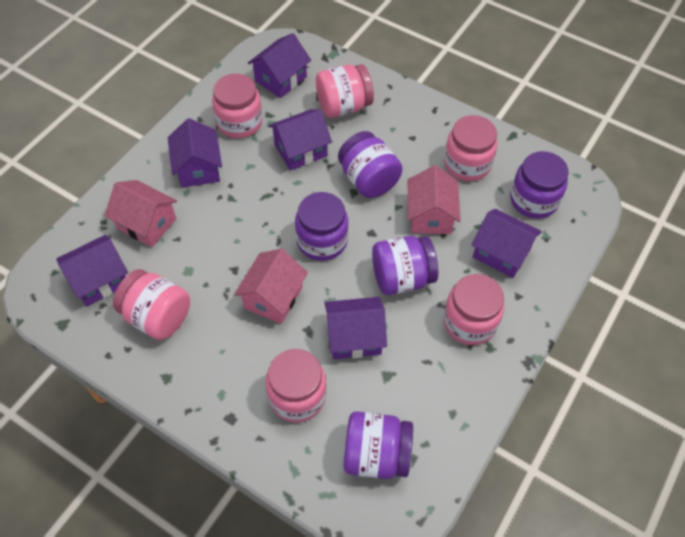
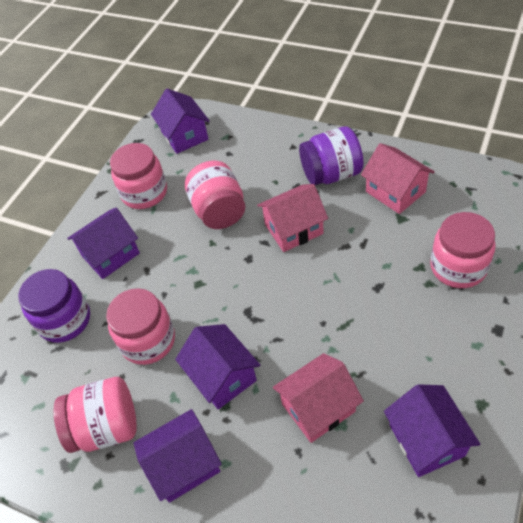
pink jar: [113,269,190,340] [212,74,263,138] [265,349,327,422] [316,64,374,118] [443,274,504,345] [444,115,497,181] = 6 -> [54,377,136,453] [106,288,175,365] [110,143,167,209] [185,161,245,229] [430,212,496,288] = 5
purple house: [56,235,128,306] [168,118,222,188] [248,33,311,98] [268,109,332,171] [325,297,387,359] [472,209,542,278] = 6 -> [67,208,140,279] [134,409,222,503] [151,88,210,154] [175,324,260,409] [384,384,480,477] = 5
purple jar: [295,192,348,261] [338,131,403,198] [344,411,413,479] [372,236,438,295] [510,151,569,219] = 5 -> [18,269,90,343] [299,126,363,185] = 2

